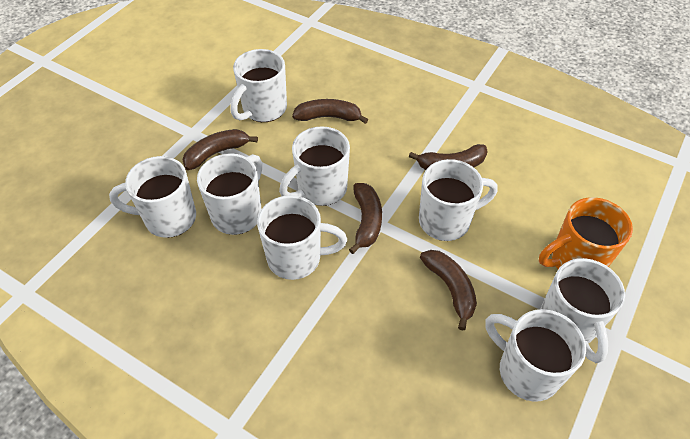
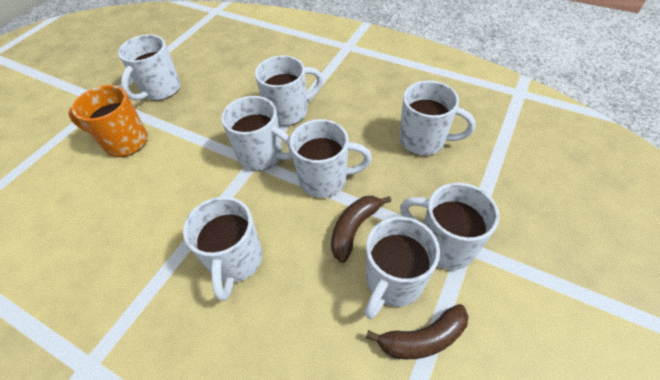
brown banana: [183,129,258,170] [292,99,368,124] [349,183,382,254] [409,144,488,170] [420,250,477,331] = 5 -> [331,196,391,263] [366,304,469,359] = 2

